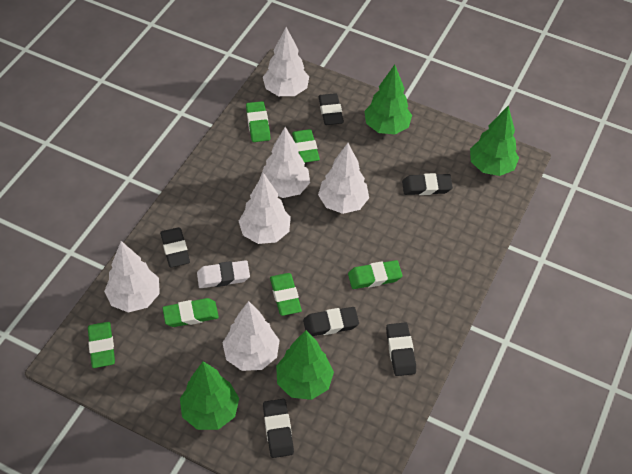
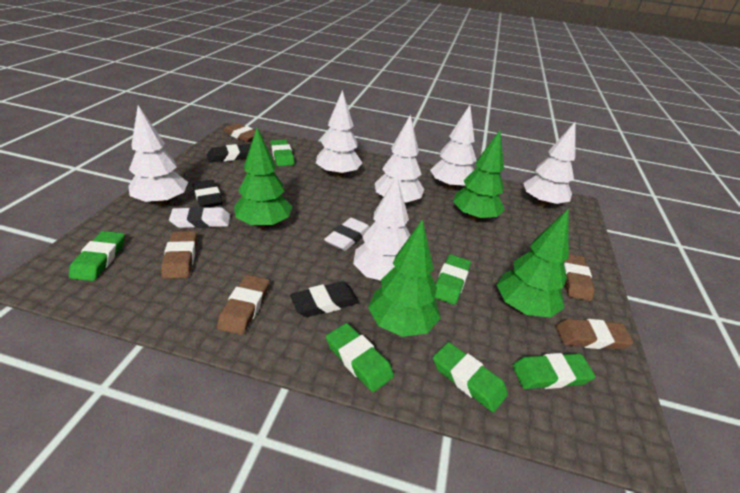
black eraser: [160,227,190,267] [263,399,294,458] [303,307,359,336] [319,93,344,125] [386,322,416,376] [402,173,453,195] = 6 -> [193,180,223,208] [207,144,251,162] [290,281,359,317] = 3
brown eraser: none = 0 -> [161,231,197,279] [217,275,269,335] [223,123,261,142] [556,319,634,350] [563,254,595,301] = 5
white eraser: [197,260,250,288] = 1 -> [169,206,230,228] [324,218,370,251] = 2

